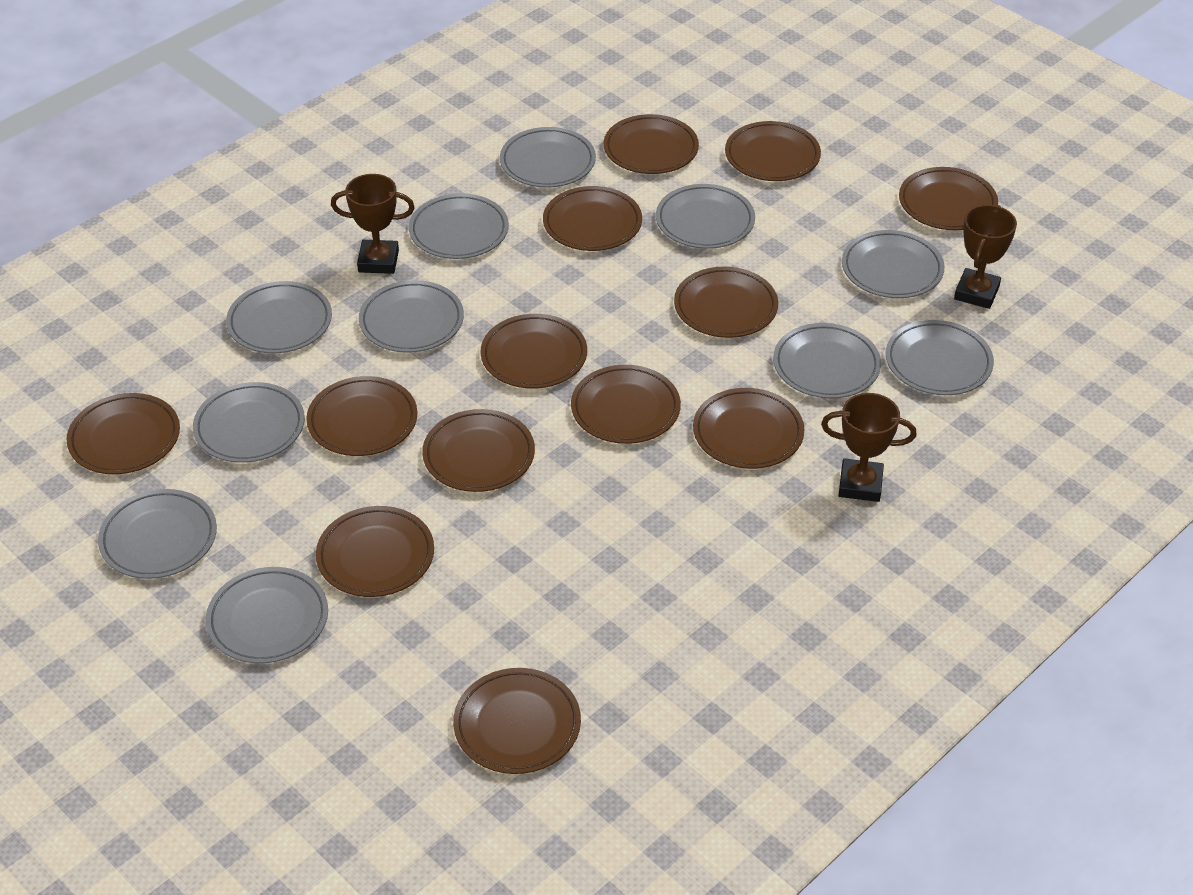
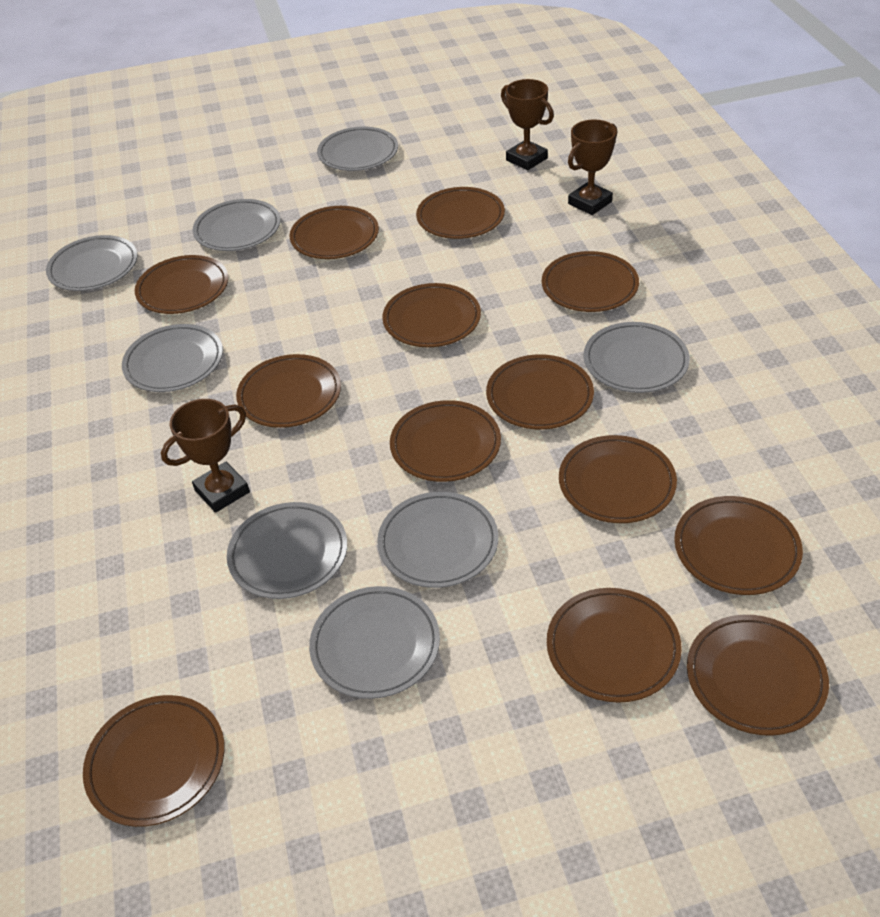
grey plate: [98,489,217,579] [193,382,305,463] [206,567,328,664] [226,281,332,353] [359,280,464,353] [409,193,509,259] [500,127,596,188] [656,184,755,249] [773,323,881,399] [842,230,945,298] [886,320,994,395] = 11 -> [46,235,137,291] [122,324,223,392] [193,199,281,251] [227,502,347,599] [309,586,440,699] [317,127,398,171] [377,492,498,588] [583,322,690,393] = 8

